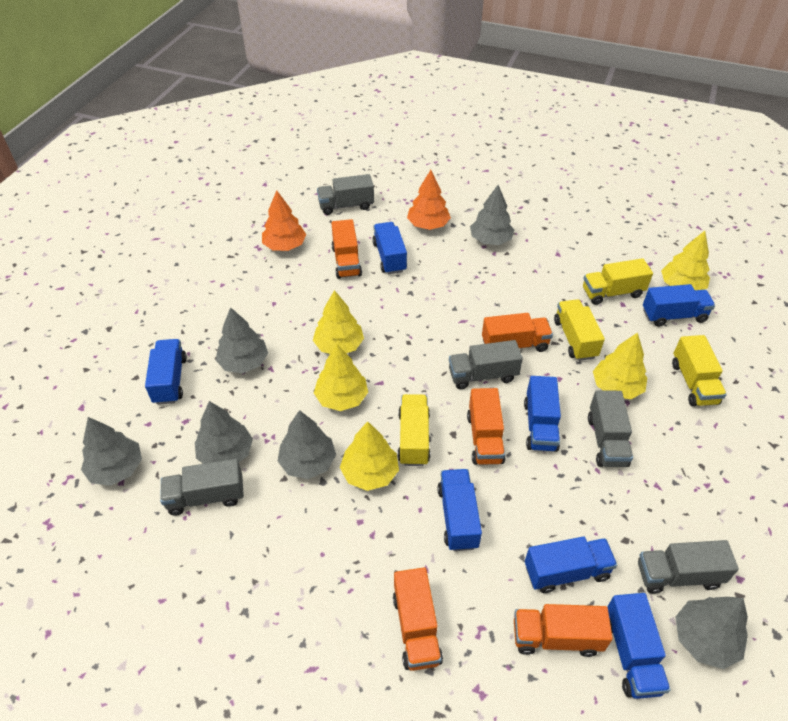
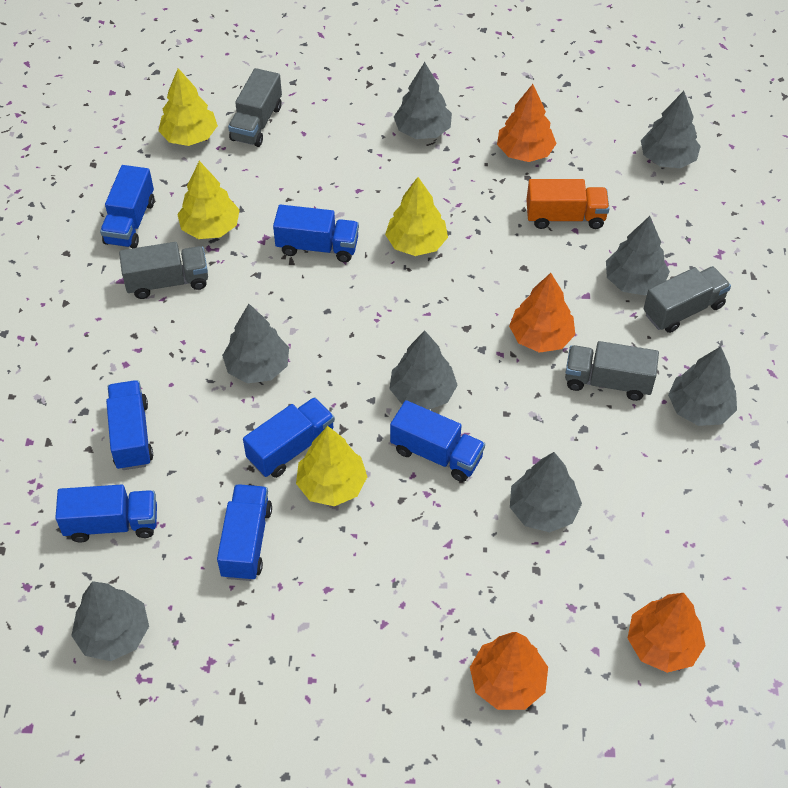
grey tree: [81,417,142,486] [195,401,253,464] [216,307,268,373] [278,410,336,479] [470,185,514,245] [675,597,748,669] = 6 -> [71,581,149,661] [222,304,289,383] [389,330,458,410] [394,62,452,139] [510,452,582,532] [606,216,670,295] [641,91,701,168] [668,346,737,426] = 8
grey truck: [160,459,244,516] [317,174,374,215] [449,340,523,389] [588,390,633,467] [638,540,739,594] = 5 -> [119,242,208,299] [228,68,282,147] [565,341,659,401] [644,266,731,333] = 4
orange tree: [262,190,306,251] [407,170,451,230] = 2 -> [470,632,548,710] [497,84,557,162] [509,273,575,353] [627,593,706,673] = 4
orange truck: [331,219,362,279] [393,567,443,671] [467,388,505,465] [482,313,553,352] [514,604,613,657] = 5 -> [526,179,609,229] = 1
yellow tree: [313,290,364,354] [314,344,368,411] [340,421,399,491] [593,333,647,399] [661,231,710,290] = 5 -> [158,68,218,146] [177,161,240,239] [296,426,367,506] [385,177,448,256] = 4
yellow truck: [398,394,430,466] [554,299,605,361] [583,258,653,305] [672,335,727,407] = 4 -> none = 0

